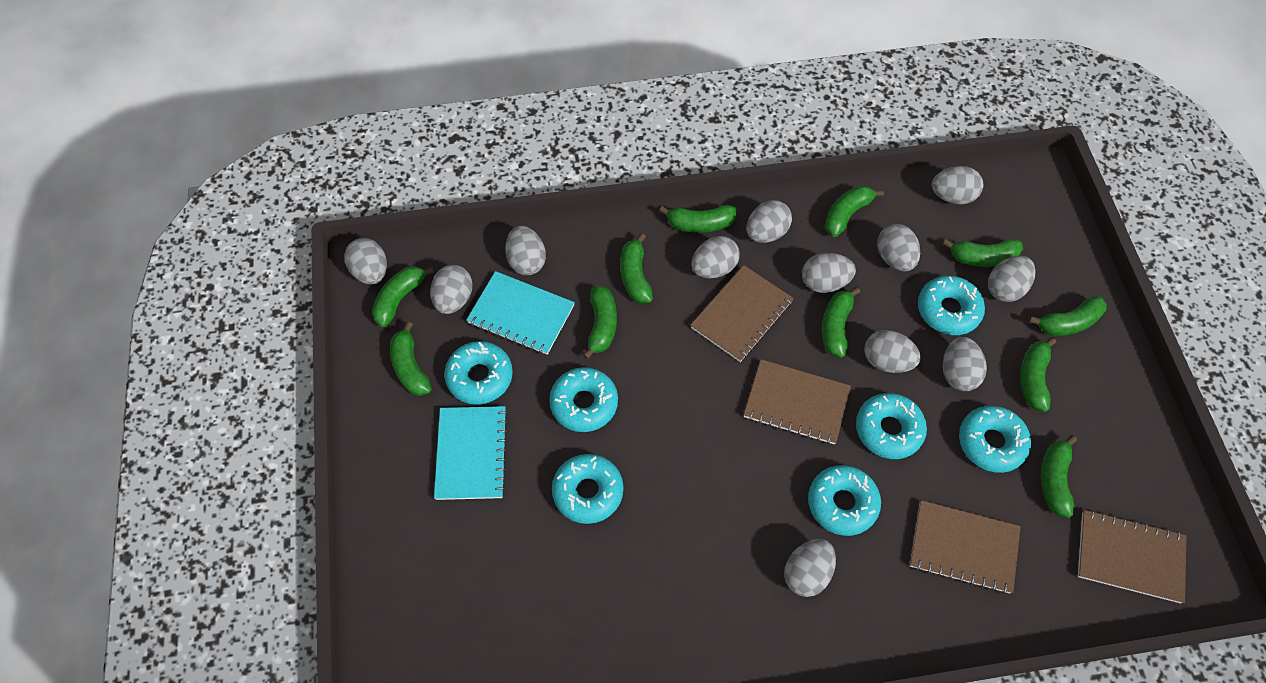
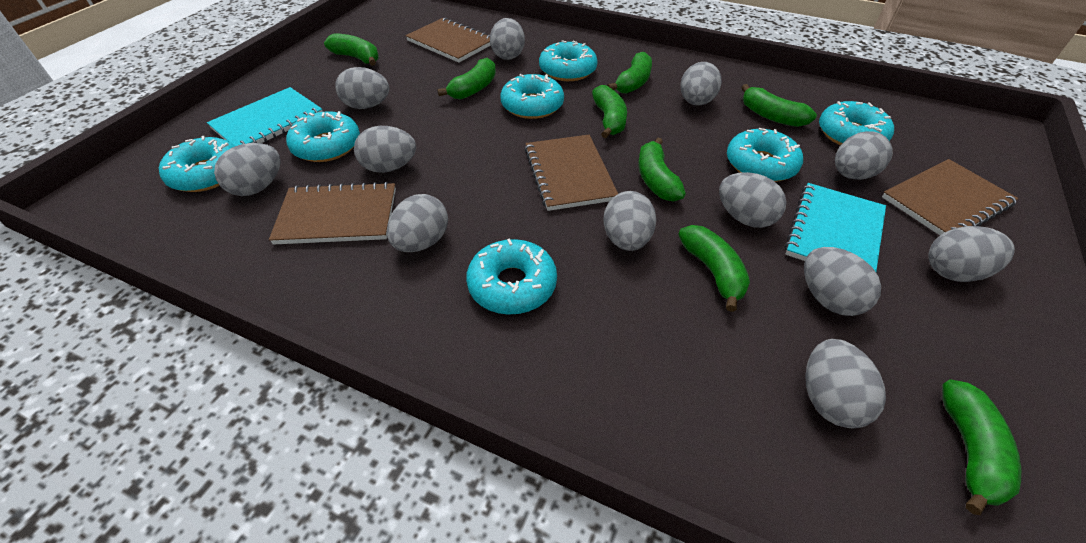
green banana: [372,266,434,327] [390,322,432,396] [583,286,617,359] [620,233,653,304] [659,205,737,233] [822,287,860,358] [825,185,884,237] [943,239,1023,267] [1020,337,1056,412] [1029,296,1107,336] [1041,435,1077,518] = 11 -> [324,33,379,66] [437,58,496,100] [592,85,627,138] [607,52,652,94] [639,138,686,202] [678,225,750,312] [741,84,817,127] [942,379,1021,515] = 8

